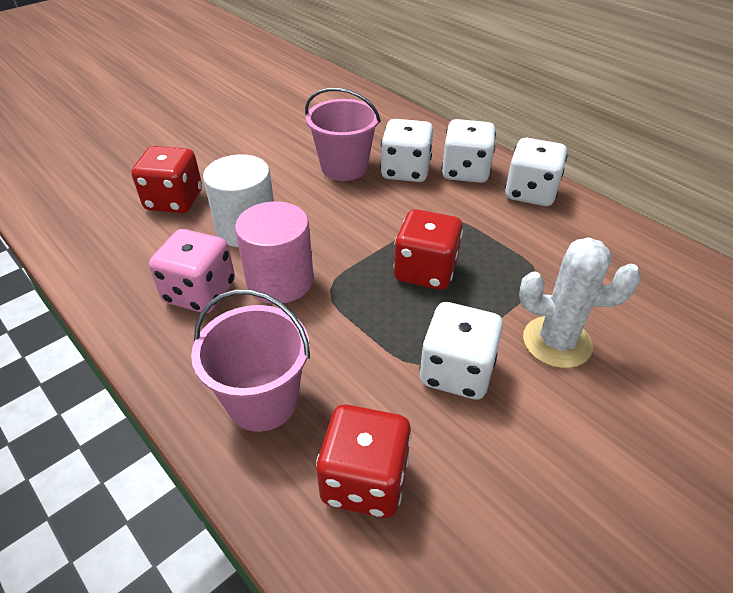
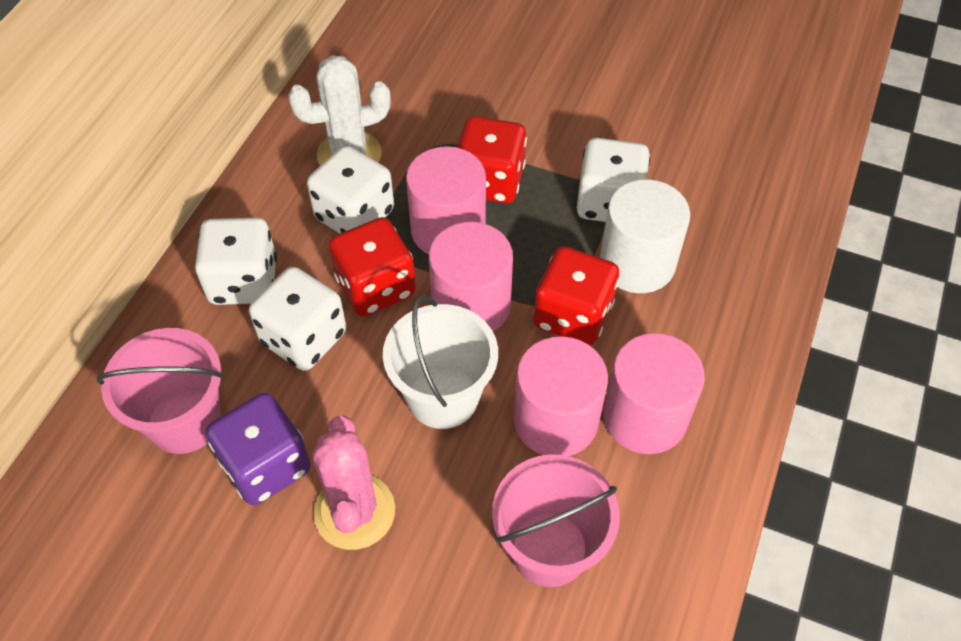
pink cactus: none = 0 -> [312,415,395,550] = 1
pink cylinder: [235,201,314,304] = 1 -> [406,146,486,254] [429,222,513,332] [514,336,608,456] [604,333,705,454] = 4
pink dice: [149,229,235,313] = 1 -> none = 0
purple dice: none = 0 -> [206,393,311,505] = 1
white bucket: none = 0 -> [383,295,498,429] = 1

